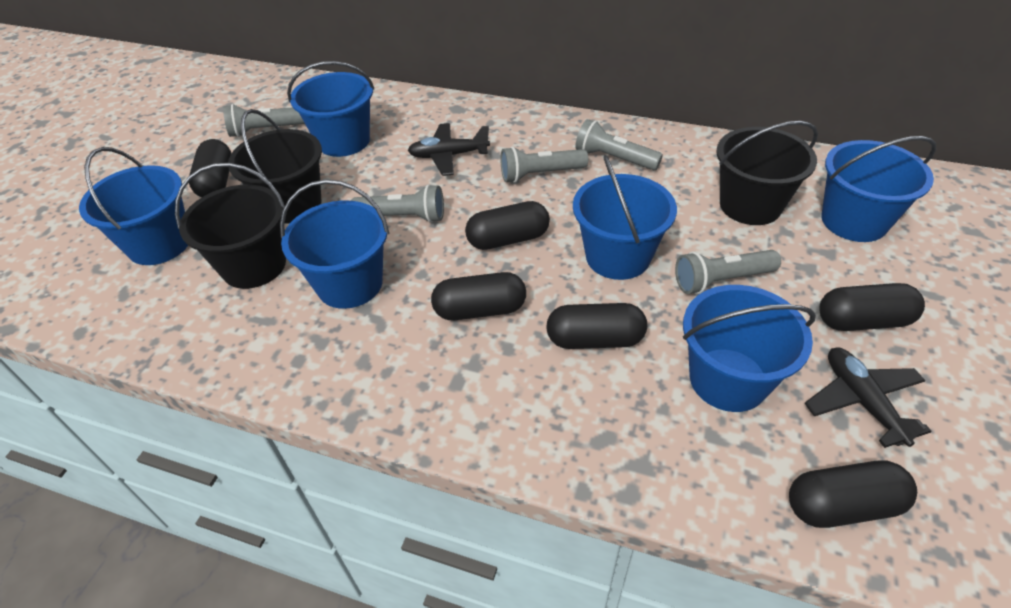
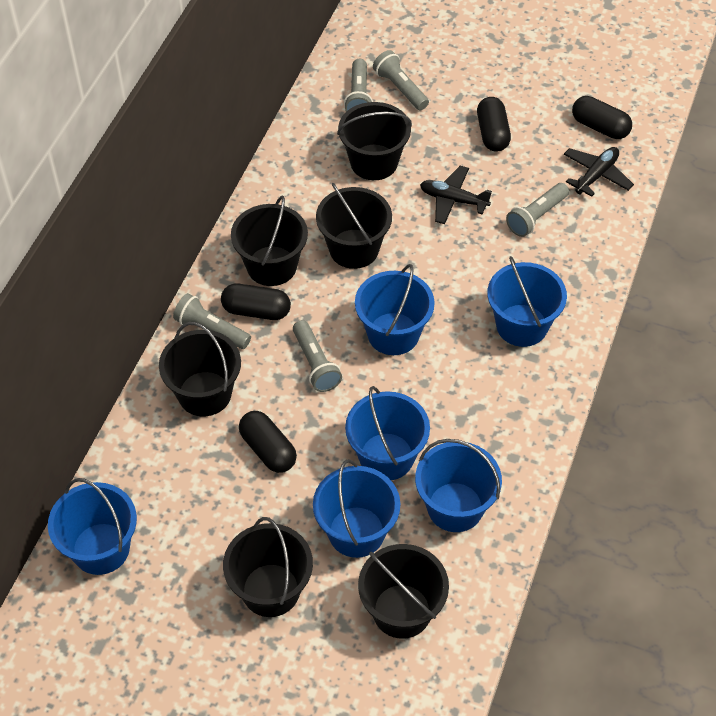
black bucket: [175,163,286,289] [228,109,322,224] [716,121,818,225] = 3 -> [159,322,241,417] [223,517,313,617] [231,196,308,286] [316,183,392,269] [337,102,412,180] [358,544,449,639] = 6
black capsule: [189,139,231,198] [431,272,526,320] [465,201,550,250] [546,303,647,349] [789,461,917,528] [819,283,925,331] = 6 -> [221,283,291,320] [239,411,297,473] [477,97,511,152] [572,96,632,139] = 4

